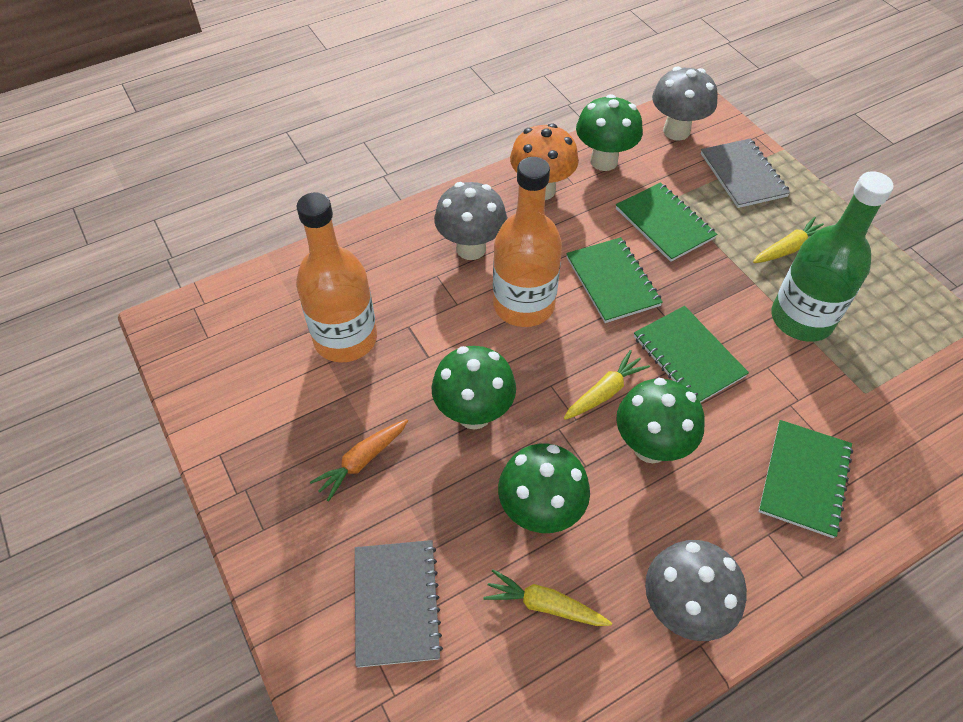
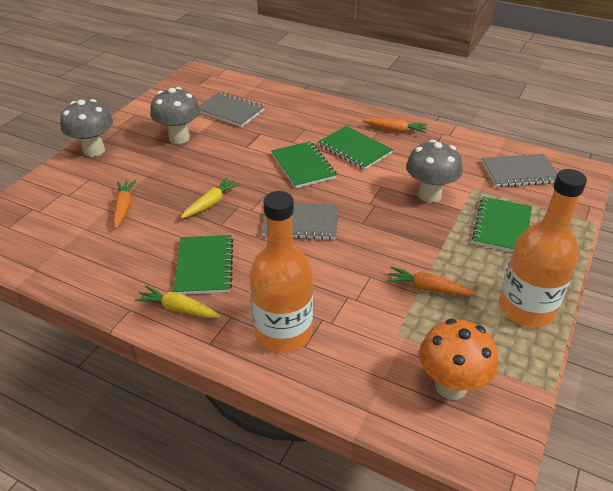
green bottle: [771,171,894,342] = 1 -> none = 0
green mushroom: [432,346,516,430] [498,444,590,533] [576,94,643,171] [616,378,705,463] = 4 -> none = 0
grey notebook: [355,540,443,668] [701,138,791,208] = 2 -> [199,92,265,127] [262,203,338,240] [482,154,557,187] = 3
orange carrot: [310,419,408,501] = 1 -> [113,180,136,229] [362,118,428,133] [387,266,476,296] = 3
yellow carrot: [483,569,612,626] [564,350,650,420] [753,217,824,263] = 3 -> [134,285,221,318] [181,178,240,219] = 2

